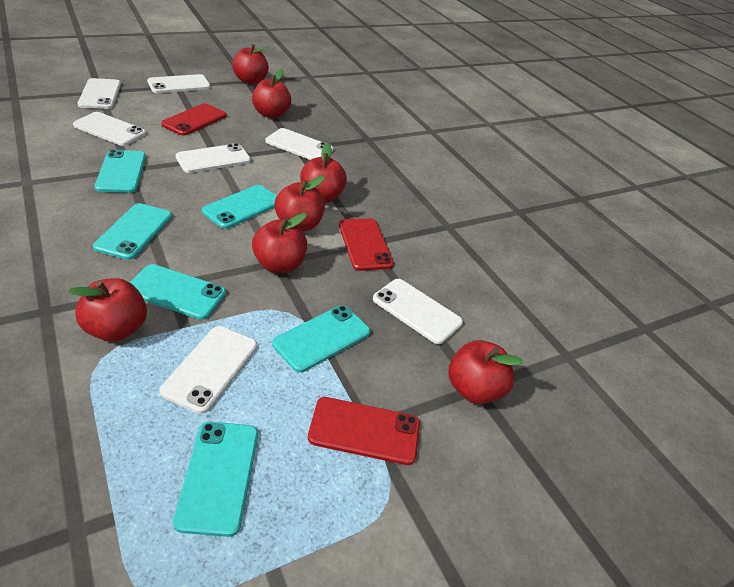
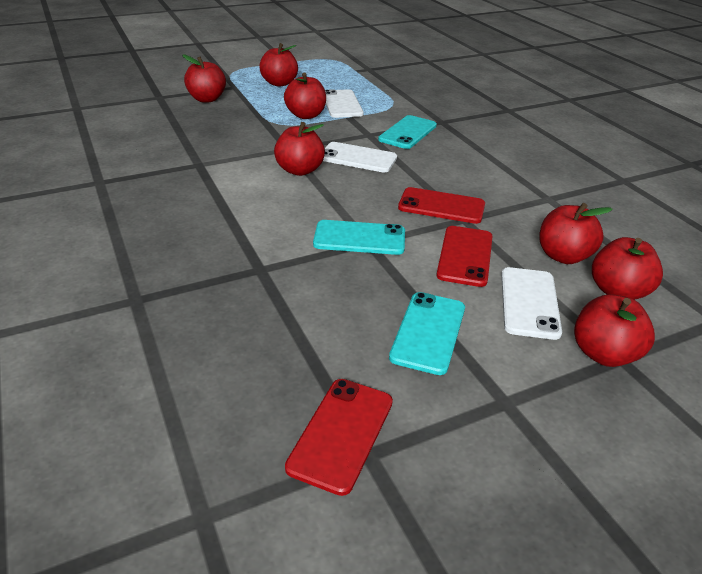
turquoise phone: [93,203,172,260] [95,149,146,193] [130,264,226,320] [173,422,258,537] [202,185,277,229] [272,305,370,373] = 6 -> [313,220,405,255] [378,115,437,149] [389,292,465,375] = 3
white phone: [73,112,146,146] [78,78,121,109] [147,74,211,93] [159,326,257,414] [176,143,251,173] [266,128,333,160] [373,279,463,344] = 7 -> [323,142,397,172] [325,89,364,118] [501,267,562,340] = 3

